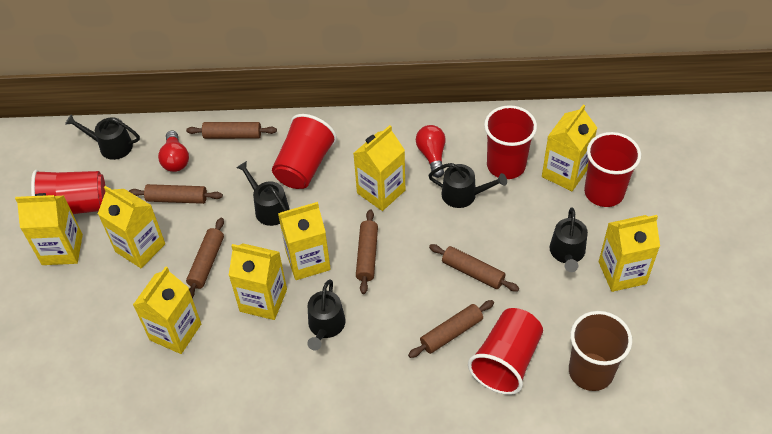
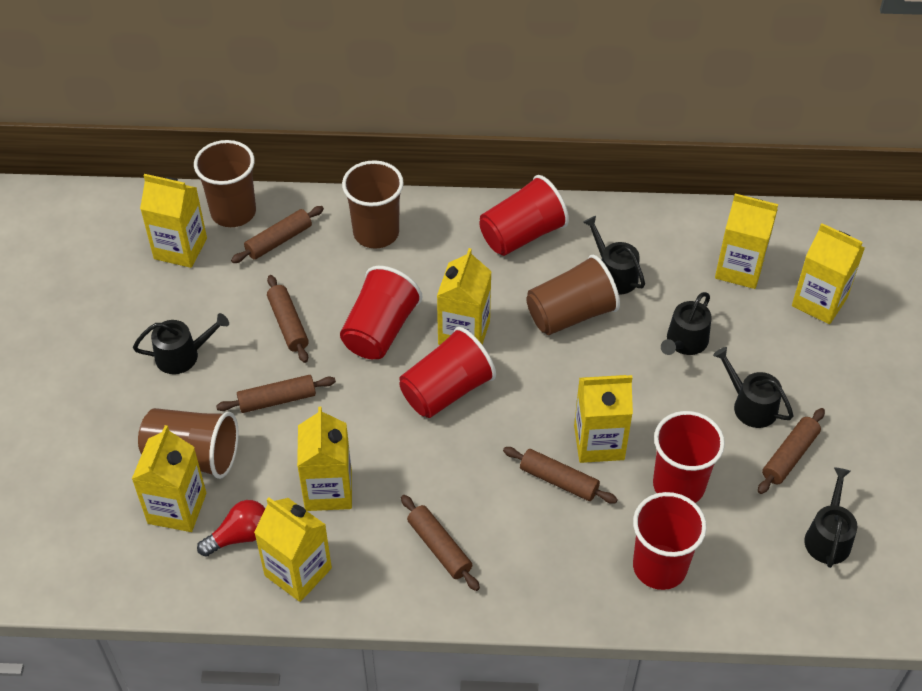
brown cup: [569,311,632,391] = 1 -> [138,408,239,479] [194,140,256,227] [342,160,404,249] [526,255,620,335] = 4
red light bulb: [158,130,189,172] [416,125,446,178] = 2 -> [197,500,265,557] = 1

